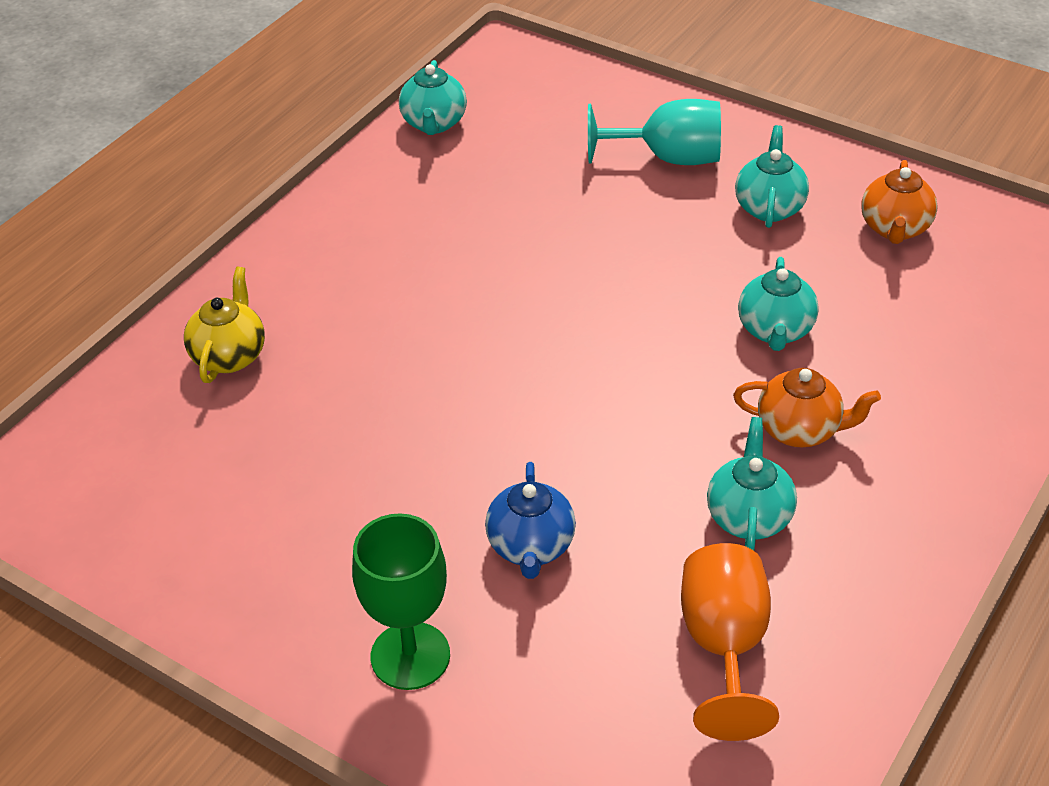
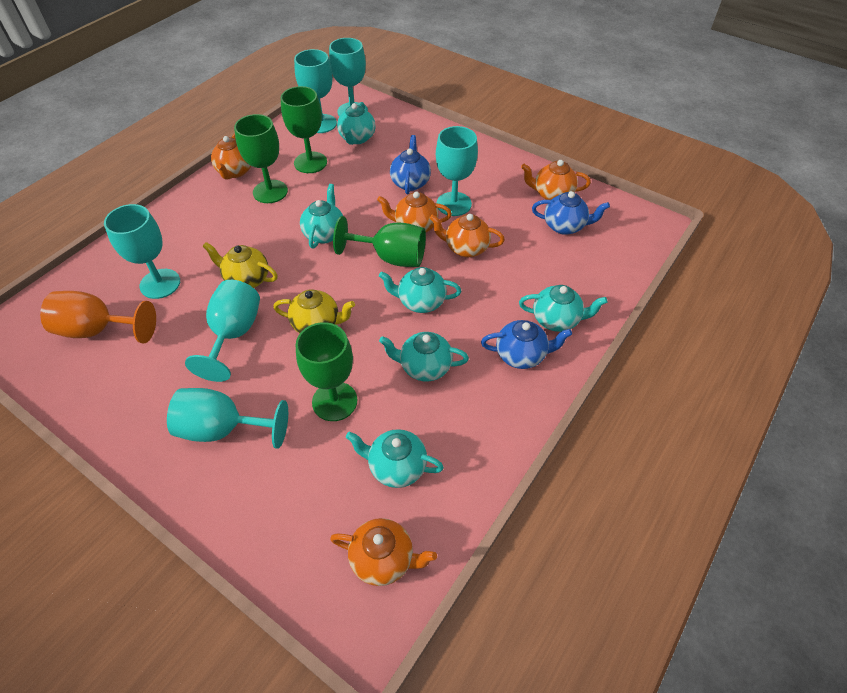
blue teapot: [485,462,576,579] = 1 -> [390,135,431,194] [481,320,572,369] [532,191,610,235] = 3
green goblet: [352,513,450,690] = 1 -> [234,114,288,203] [281,86,327,173] [296,322,357,421] [333,216,426,267] = 4
orange teapot: [733,368,881,447] [861,160,938,244] = 2 -> [211,134,251,180] [330,518,437,586] [377,191,452,232] [429,214,505,257] [521,160,591,200] = 5
turquoise goblet: [588,99,721,165] = 1 -> [104,204,180,299] [167,388,288,449] [185,280,260,382] [294,49,337,133] [329,38,368,117] [436,126,478,216] = 6
turquoise teapot: [399,60,467,135] [707,417,797,550] [735,125,809,228] [738,257,819,351] = 4 -> [300,184,343,248] [337,102,376,145] [346,429,444,488] [379,267,461,313] [379,332,469,381] [519,285,608,332] = 6
yellow teapot: [184,267,265,383] = 1 -> [203,242,278,288] [273,289,355,333] = 2

